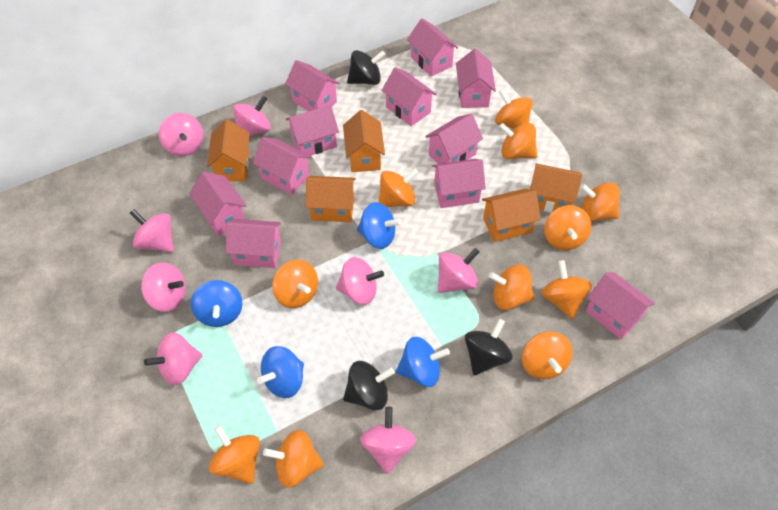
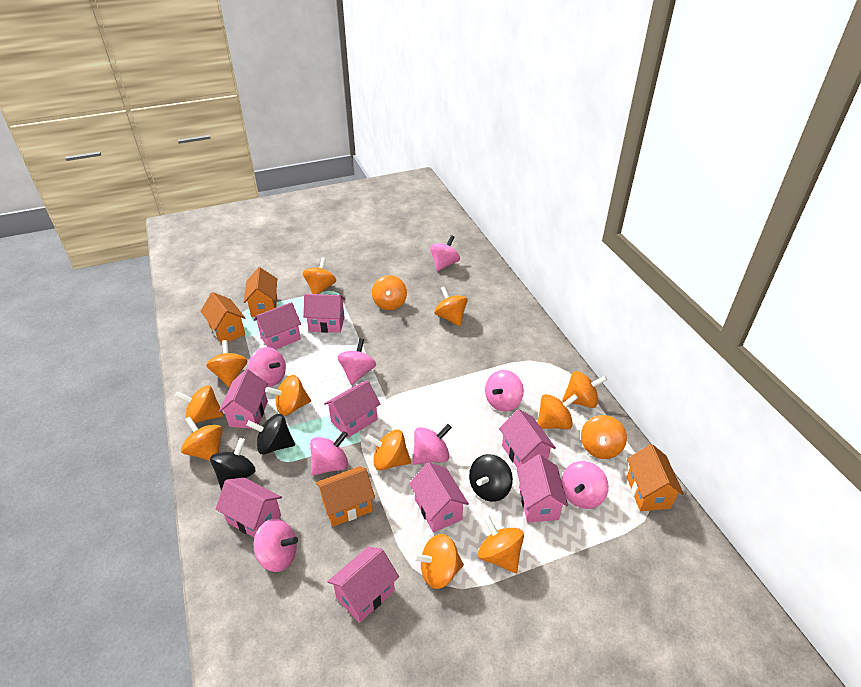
blue spinning top: [191,280,243,327] [257,346,304,398] [357,202,402,249] [396,337,450,387] = 4 -> none = 0
orange house: [207,120,250,182] [306,176,356,222] [343,110,385,172] [482,189,541,242] [530,163,583,213] = 5 -> [201,292,245,344] [244,267,277,317] [315,466,375,527] [627,444,684,511] = 4
orange spinning top: [209,425,260,484] [263,430,324,488] [272,260,318,308] [378,168,419,207] [489,264,534,310] [495,89,533,129] [499,123,537,159] [522,331,573,379] [542,260,592,319] [544,205,591,250] [580,182,620,221] = 11 -> [175,385,224,423] [181,417,222,461] [206,340,247,388] [265,375,311,416] [303,257,336,294] [365,429,411,471] [372,275,407,310] [413,534,464,589] [434,286,468,326] [478,516,524,573] [537,394,578,429] [562,371,607,408] [581,415,627,459] = 13
pink house: [189,171,247,237] [226,219,281,268] [253,137,312,195] [285,60,340,111] [286,105,339,156] [381,67,436,126] [407,18,458,77] [425,114,483,164] [432,159,486,208] [456,49,496,108] [586,272,655,339] = 11 -> [216,478,282,537] [219,369,268,429] [254,302,301,349] [303,294,345,333] [324,380,380,438] [327,546,399,623] [409,462,469,533] [499,409,556,468] [517,454,568,522] = 9

